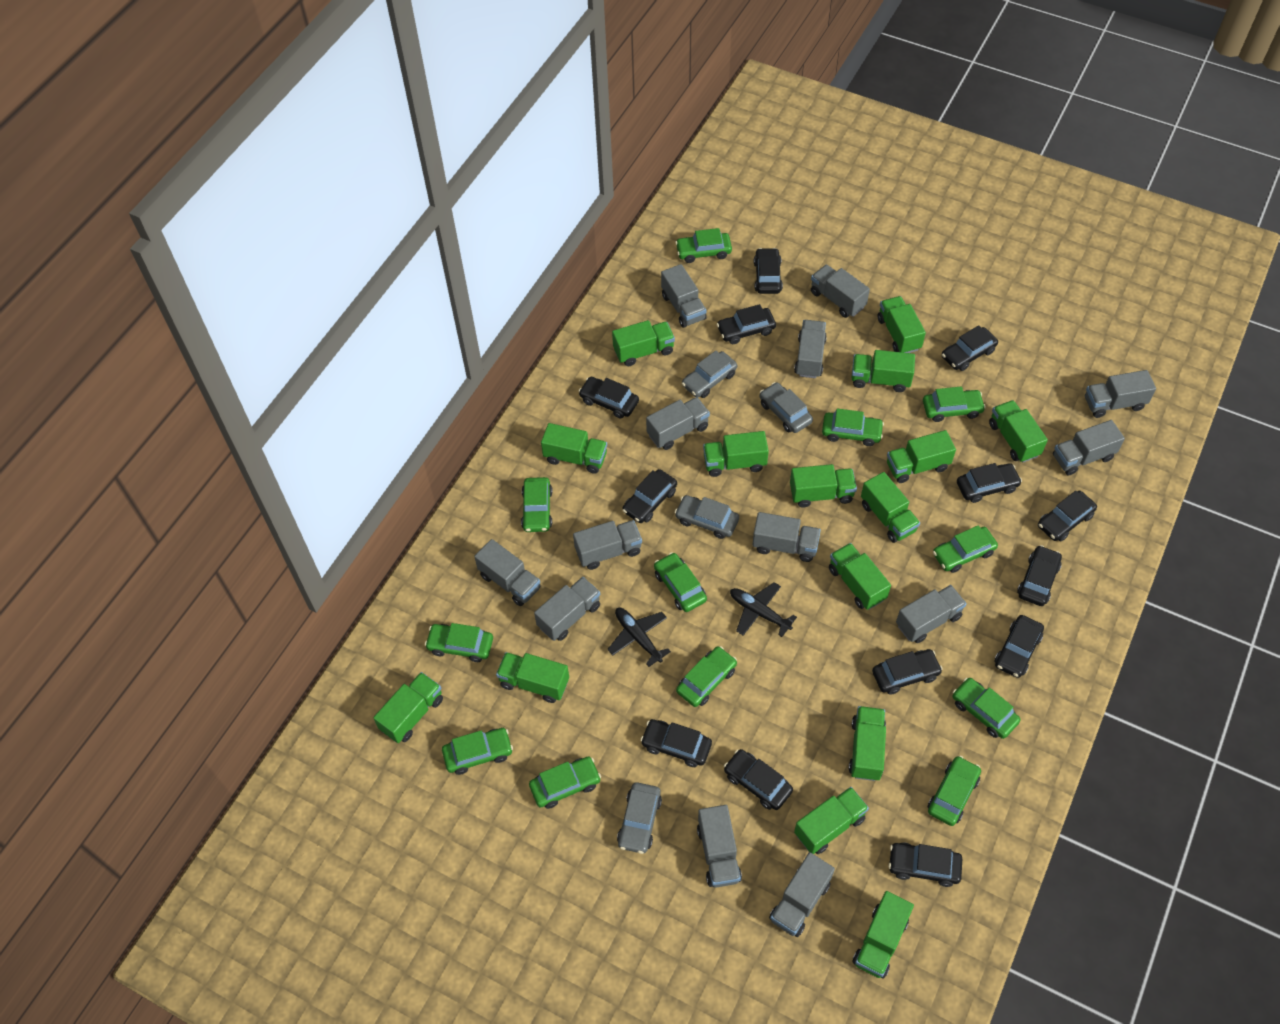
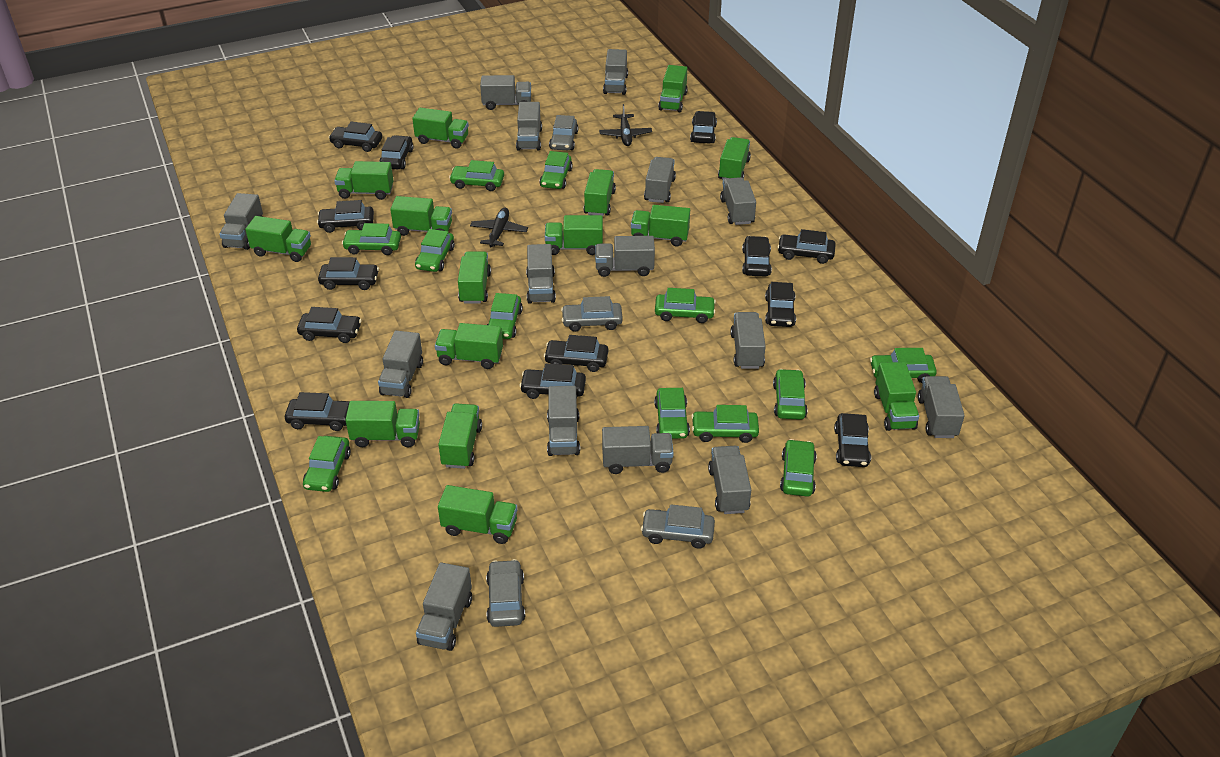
grey truck: [474,539,541,606] [534,577,600,641] [573,520,642,570] [646,397,710,450] [661,264,707,328] [697,805,742,888] [753,512,821,562] [769,852,835,937] [794,320,827,378] [811,265,870,318] [896,585,967,643] [1053,420,1125,475] [1085,370,1156,418] = 13 -> [219,193,263,250] [378,331,423,398] [416,562,472,651] [480,75,531,110] [516,102,542,151] [526,244,556,304] [547,386,580,456] [595,236,655,277] [602,426,674,474] [603,49,628,95] [644,157,676,203] [708,446,751,514] [720,177,756,225] [730,312,766,369] [918,376,965,438] = 15

